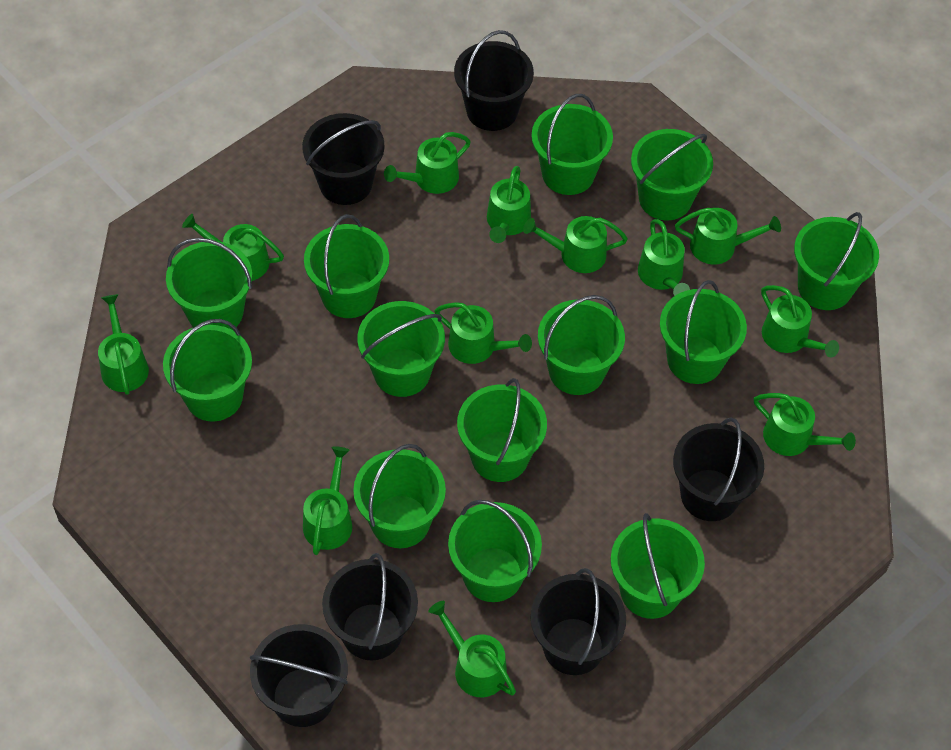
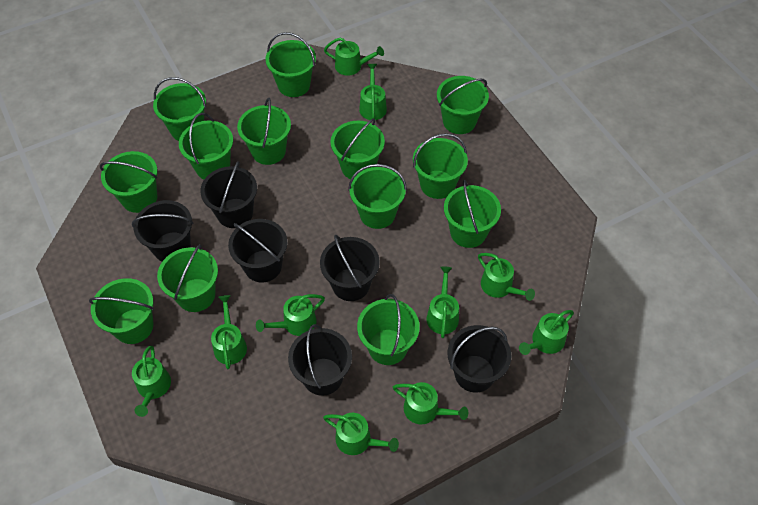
green watering can: [98,294,149,395] [182,214,284,281] [303,446,352,555] [384,132,471,194] [428,601,516,697] [434,302,532,364] [487,166,531,243] [523,216,628,273] [638,219,690,296] [675,208,781,265] [754,393,856,456] [761,285,839,357] = 12 -> [132,346,171,417] [211,295,247,369] [256,294,325,336] [323,413,399,455] [324,37,384,76] [359,64,387,120] [393,382,468,424] [426,267,459,338] [478,253,535,301] [519,310,574,355] = 10

